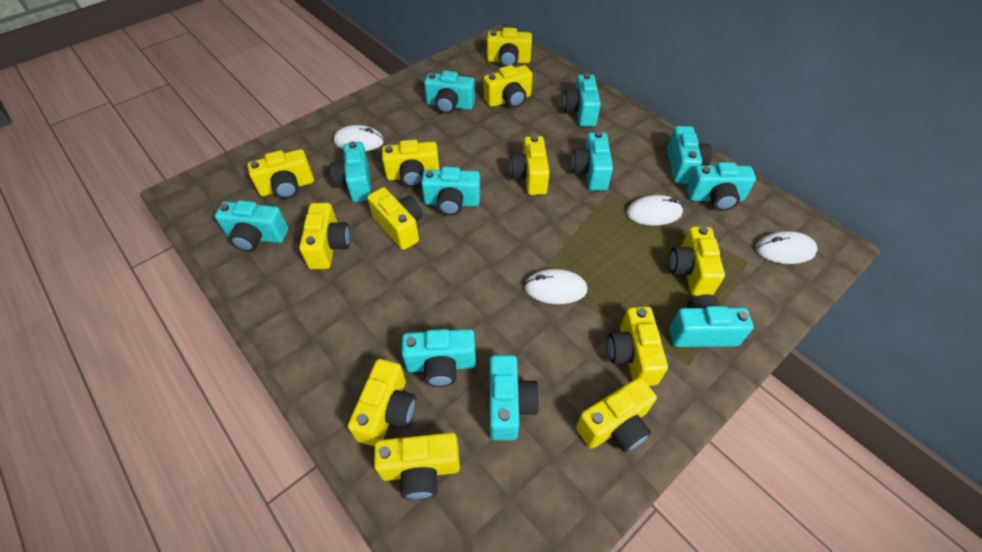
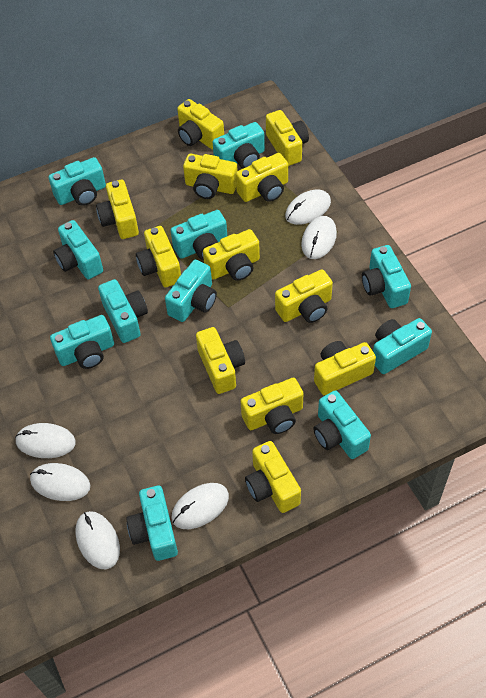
white mouse: [334,125,384,151] [524,269,587,304] [626,195,683,226] [756,231,818,264] = 4 -> [15,423,76,458] [30,463,90,501] [75,511,120,570] [172,483,229,529] [285,190,331,225] [301,216,337,259] = 6

